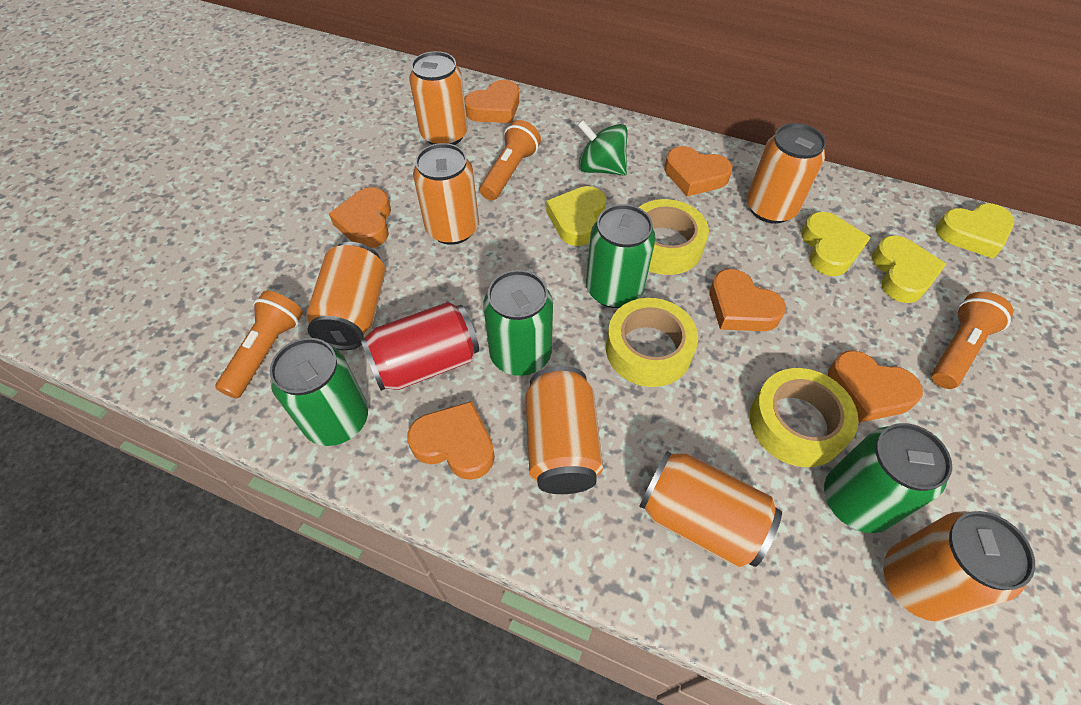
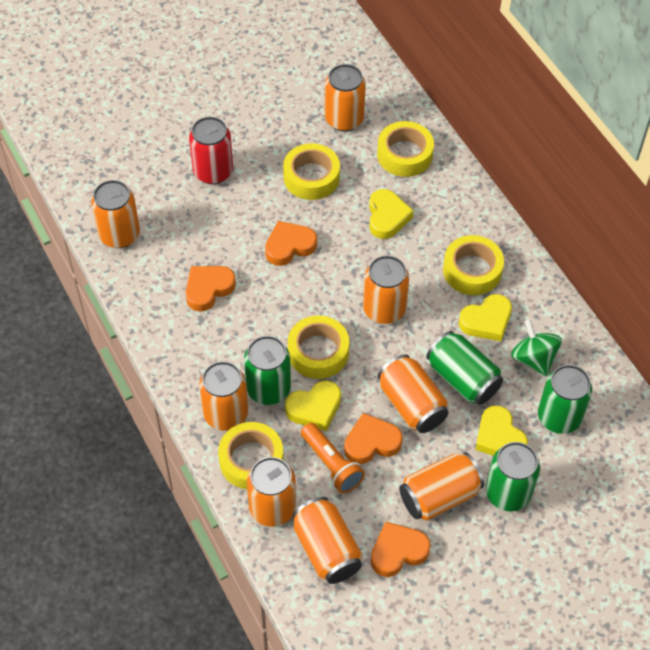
orange can: [306,242,385,350] [409,51,468,145] [413,143,479,245] [525,366,603,494] [639,451,782,568] [747,123,826,224] [883,511,1035,622] = 7 -> [91,180,140,248] [199,361,248,431] [247,457,296,527] [292,497,363,584] [325,64,366,131] [363,255,409,324] [378,354,449,433] [399,452,484,521] = 8
orange flashlight: [215,291,303,399] [480,120,541,200] [931,292,1013,389] = 3 -> [301,423,365,494] = 1
orange heart: [329,187,391,248] [407,401,495,480] [464,80,519,123] [664,146,732,196] [710,269,786,331] [828,350,923,423] = 6 -> [186,266,236,312] [265,221,317,266] [344,413,403,464] [371,522,431,577] = 4
yellow tape: [606,298,698,387] [638,199,709,275] [750,368,859,467] = 3 -> [218,422,283,489] [283,143,340,200] [288,316,349,379] [377,121,434,177] [443,235,504,295] = 5

